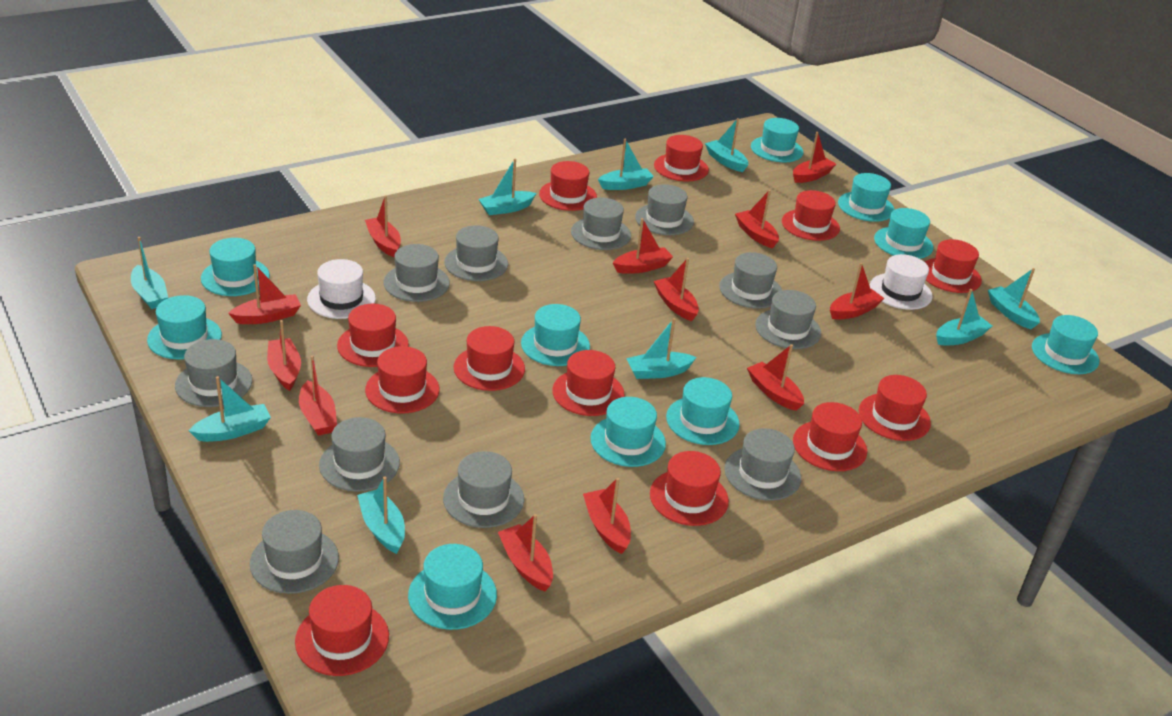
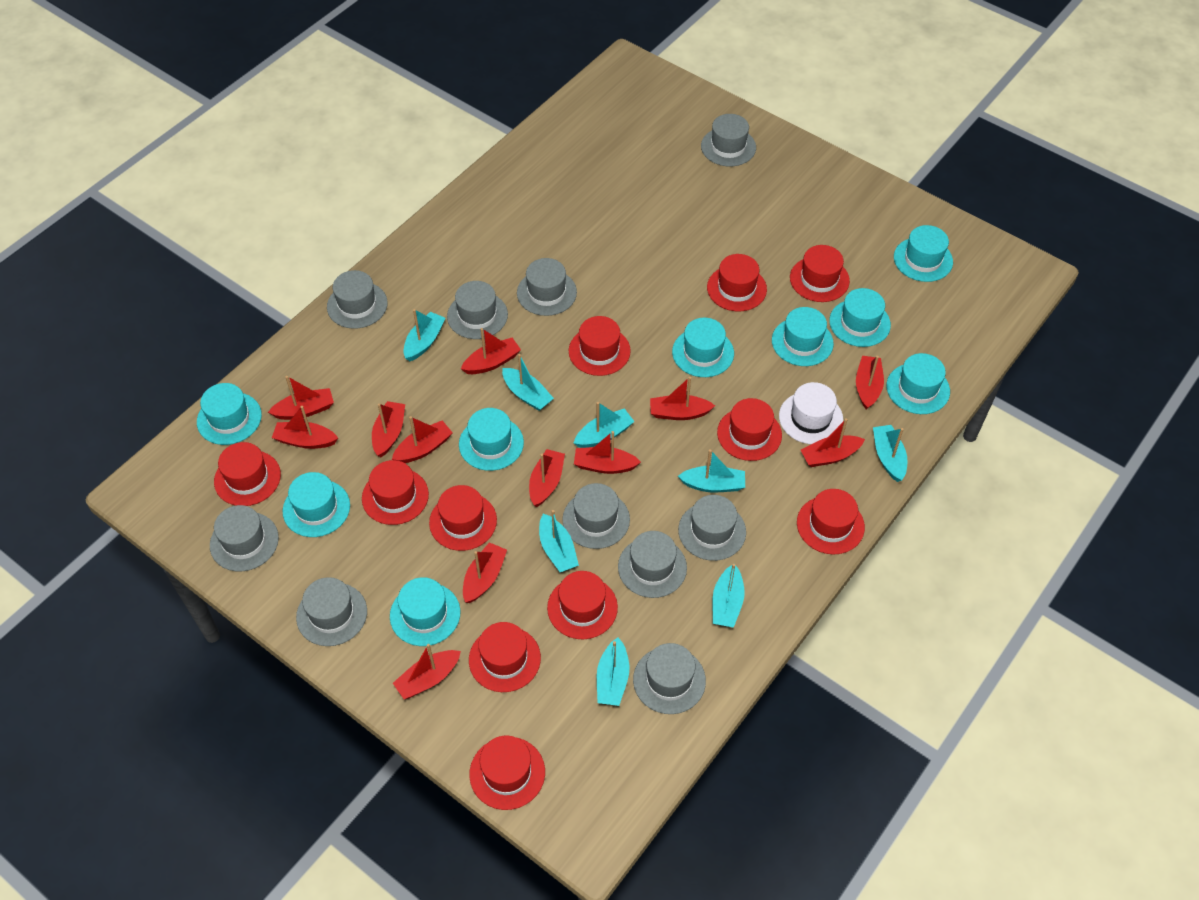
grey hat: [175,339,252,407] [250,510,339,594] [319,417,400,492] [384,244,450,302] [443,451,524,528] [444,225,508,281] [571,198,631,250] [635,184,694,235] [719,252,782,309] [724,428,801,501] [755,290,821,349] = 11 -> [210,505,279,571] [296,577,367,646] [327,270,388,329] [447,281,508,339] [517,258,577,316] [562,483,630,549] [618,531,687,598] [633,643,706,714] [678,495,746,561] [701,114,756,167] = 10
red hat: [295,585,389,676] [337,304,409,367] [365,346,439,413] [454,326,525,391] [539,161,597,211] [552,350,625,416] [650,451,729,526] [654,135,709,181] [782,190,840,241] [793,402,867,471] [859,375,931,441] [925,239,982,293] = 12 -> [214,442,281,506] [362,460,429,525] [429,485,497,551] [469,622,541,692] [469,736,545,810] [547,571,618,639] [569,316,631,376] [707,254,767,311] [717,398,782,461] [790,245,850,302] [797,489,865,554] = 11
turquoise boat: [131,237,168,309] [189,376,271,442] [357,477,405,554] [478,159,536,215] [598,139,654,190] [626,318,697,379] [705,118,748,172] [936,289,992,346] [988,268,1040,329] = 9 -> [403,309,446,361] [502,354,554,411] [539,510,579,572] [574,402,635,448] [597,638,629,706] [678,449,745,492] [712,564,745,628] [873,425,907,482] = 8
turquoise hat: [147,295,222,360] [201,238,270,296] [408,544,497,630] [521,304,590,366] [590,397,666,467] [666,377,740,445] [751,118,804,162] [838,173,895,222] [874,208,933,259] [1032,315,1099,374] = 10 -> [197,383,262,445] [283,472,350,537] [390,577,460,646] [459,408,524,471] [672,318,734,377] [772,307,834,366] [829,288,891,347] [886,353,950,414] [894,225,953,282] = 9
white hat: [307,259,376,319] [870,254,933,310] = 2 -> [779,382,843,444] = 1

